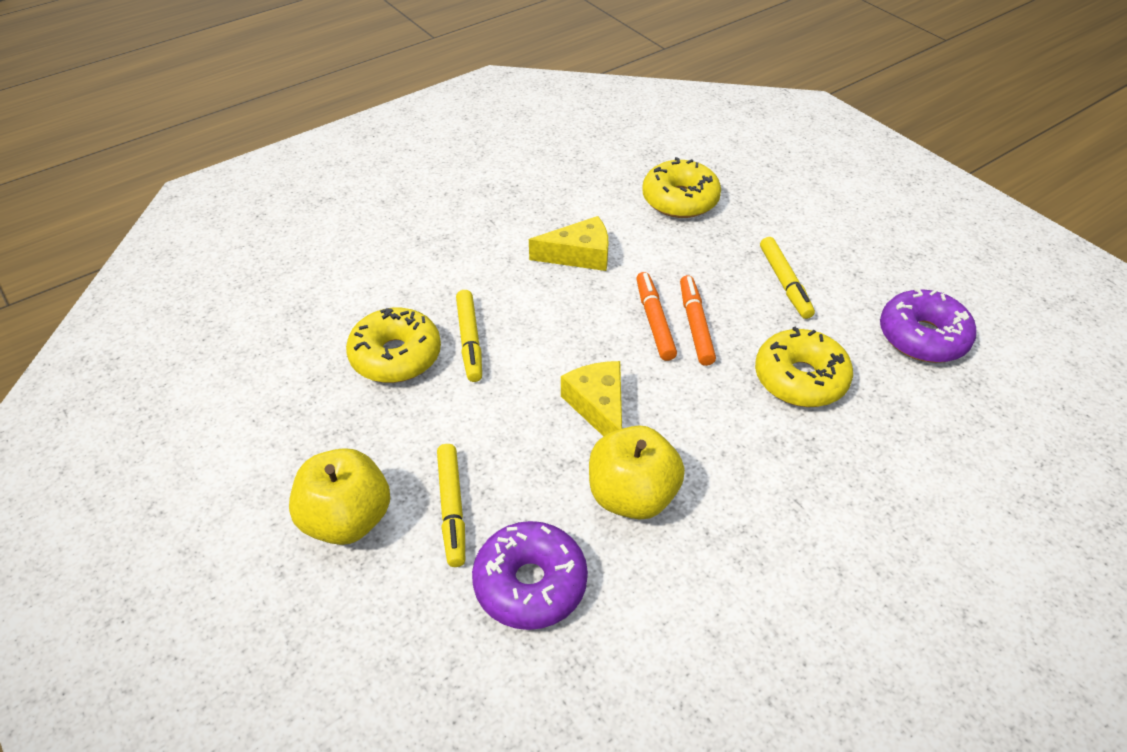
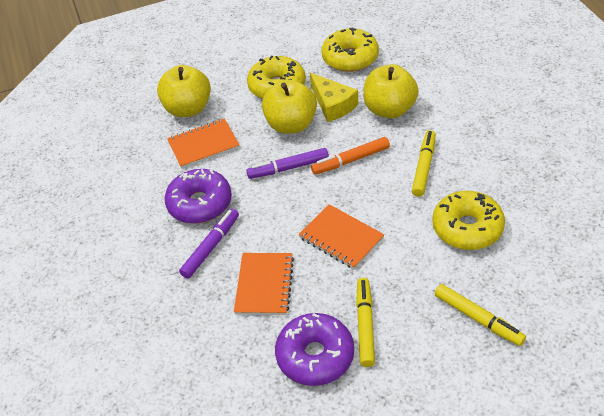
orange marker: [636,272,677,361] [680,275,716,366] = 2 -> [311,137,390,175] = 1
orange notebook: none = 0 -> [167,118,240,169] [234,253,294,315] [299,204,384,269] = 3
purple marker: none = 0 -> [179,209,239,279] [246,148,329,179] = 2
yellow apple: [289,448,390,545] [589,425,685,520] = 2 -> [157,65,211,117] [262,80,317,134] [363,64,419,118] = 3
yellow cheese: [529,216,608,271] [561,361,622,436] = 2 -> [310,73,359,122] = 1

